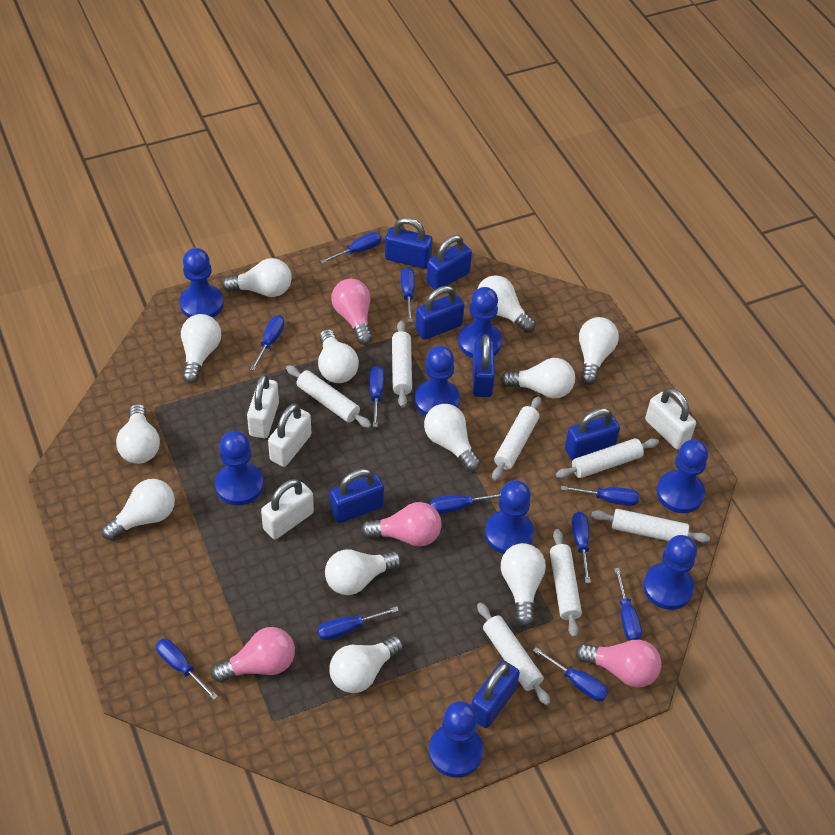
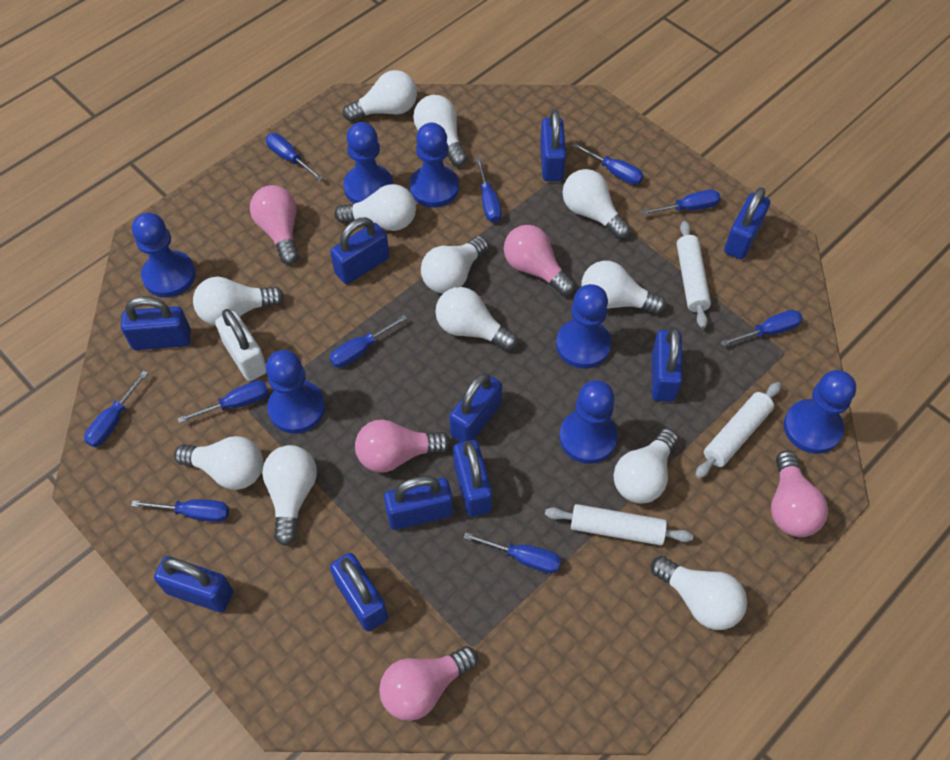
blue padlock: [330,469,384,523] [385,217,433,269] [415,286,464,340] [426,235,472,290] [471,661,520,728] [472,334,495,397] [565,408,620,460] = 7 -> [121,296,191,350] [154,556,233,612] [330,217,389,284] [330,553,388,632] [384,476,453,530] [449,373,502,442] [453,440,492,517] [540,109,566,181] [652,327,682,402] [724,187,770,259] = 10
blue pawn: [180,248,224,318] [215,431,263,505] [415,346,460,416] [429,701,484,778] [458,287,502,358] [485,480,534,554] [643,535,697,610] [657,440,708,513] = 8 -> [132,213,196,297] [266,350,325,434] [343,122,393,203] [409,123,459,207] [556,284,611,369] [559,380,618,464] [784,370,856,454] = 7
blue screwdriver: [156,639,218,700] [250,315,285,371] [318,606,399,640] [321,232,381,264] [370,366,384,427] [401,267,415,322] [430,493,501,514] [533,647,608,701] [561,486,639,506] [572,512,591,583] [614,568,642,641] = 11 -> [84,370,148,447] [131,499,229,522] [178,380,269,423] [266,133,323,181] [330,315,407,368] [464,532,561,573] [476,158,502,223] [572,143,644,185] [641,190,721,215] [721,310,803,346] = 10
pink light bulb: [211,627,295,683] [331,279,372,345] [361,502,442,546] [575,640,662,688] = 4 -> [250,185,299,265] [355,419,451,472] [379,646,478,721] [504,225,575,296] [771,451,828,537] = 5
white padlock: [247,374,279,438] [261,479,314,539] [268,403,311,467] [645,388,696,450] = 4 -> [215,309,267,381] = 1
white rolling pin: [286,365,371,428] [392,321,412,408] [477,602,550,705] [492,396,541,481] [550,529,582,638] [556,438,659,478] [591,509,710,543] = 7 -> [545,504,693,546] [677,221,711,328] [695,382,781,479] = 3

